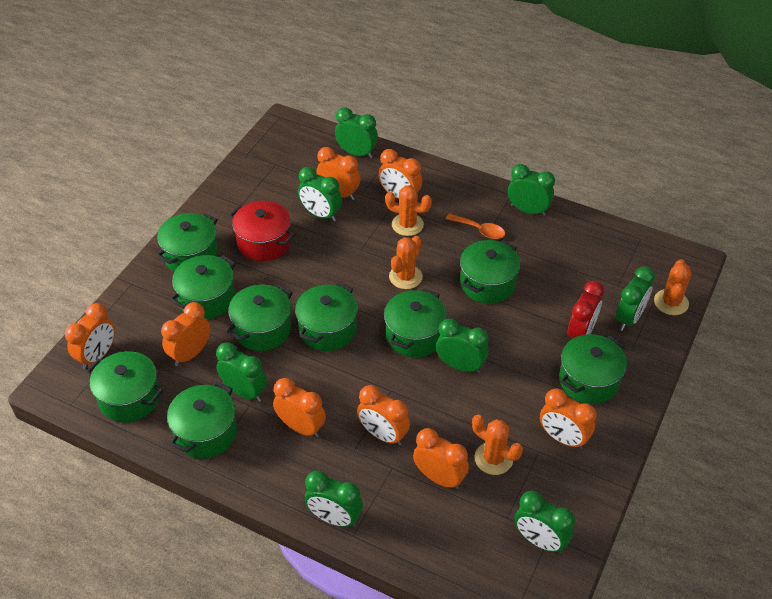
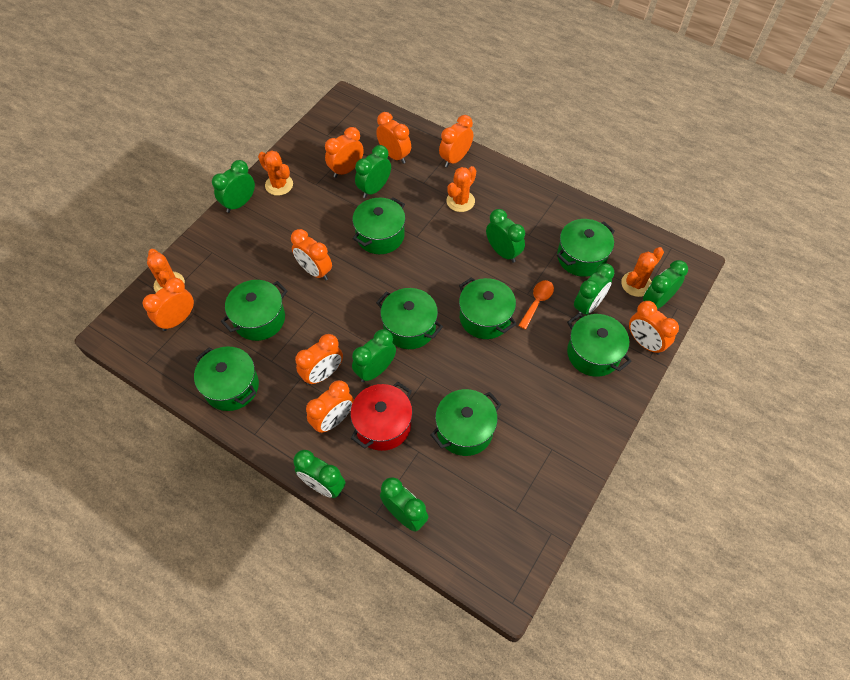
green pot: [86,351,163,423] [157,213,218,271] [167,382,237,459] [170,255,236,319] [227,284,293,351] [295,282,358,351] [384,288,447,357] [460,240,520,304] [559,334,627,404] = 9 -> [194,346,259,411] [221,280,288,341] [352,197,405,254] [376,288,443,349] [430,389,501,456] [459,277,517,339] [557,219,615,277] [567,313,632,377] = 8
red clock: [568,281,604,338] = 1 -> none = 0

